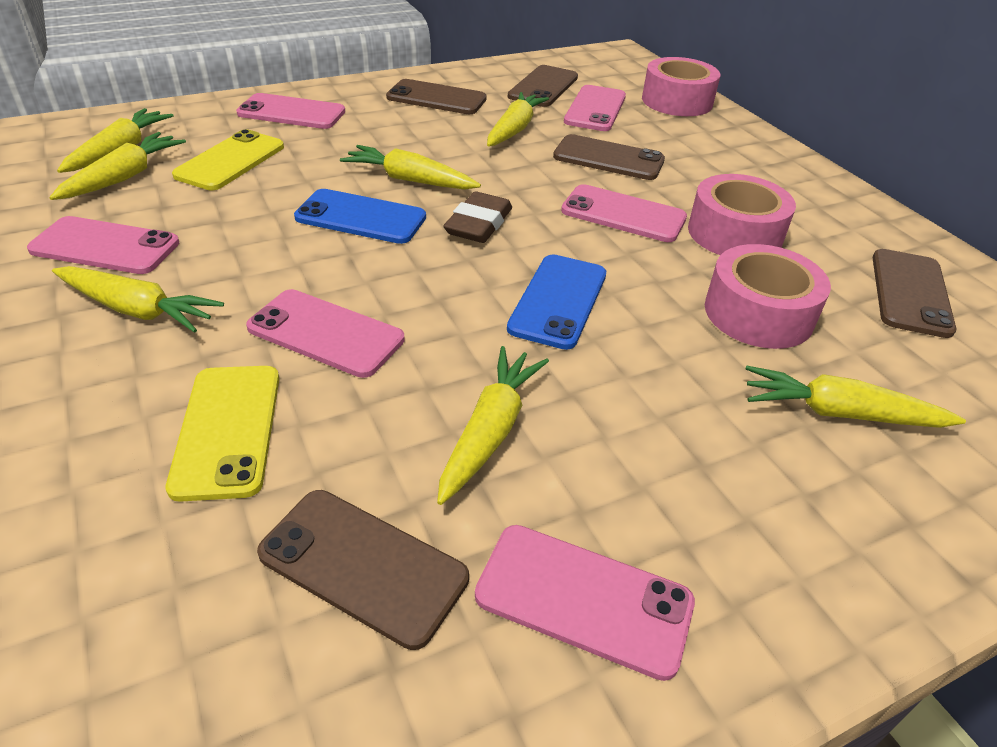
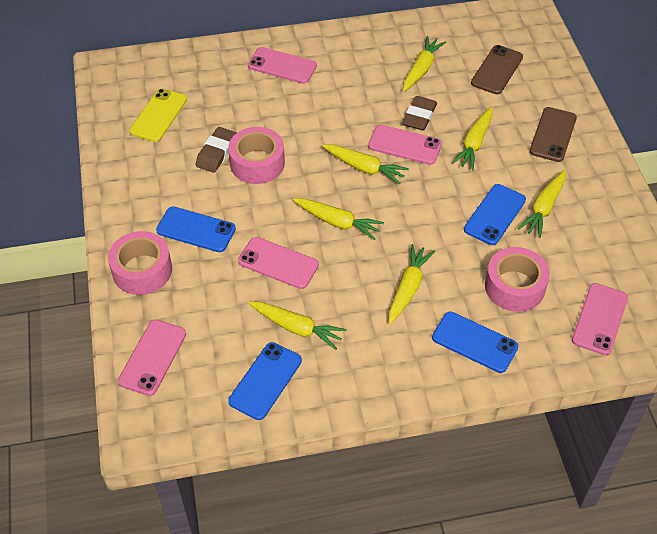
blue phone: [294,189,426,244] [507,254,606,350] = 2 -> [156,207,236,252] [228,342,302,420] [432,312,518,373] [464,184,526,245] = 4
brown eraser: [443,191,512,243] = 1 -> [196,127,236,173] [402,96,437,130] = 2
brown phone: [257,490,469,650] [386,79,487,114] [508,65,578,107] [553,134,665,180] [873,249,956,338] = 5 -> [471,45,523,94] [529,107,577,162] = 2
pink phone: [27,216,179,274] [236,93,345,129] [246,289,405,378] [475,525,695,681] [561,184,687,242] [564,85,626,131] = 6 -> [118,320,186,396] [238,237,319,289] [248,47,317,84] [368,125,442,165] [572,283,628,355] = 5
yellow phone: [166,366,279,502] [172,129,284,190] = 2 -> [130,89,187,142] = 1

